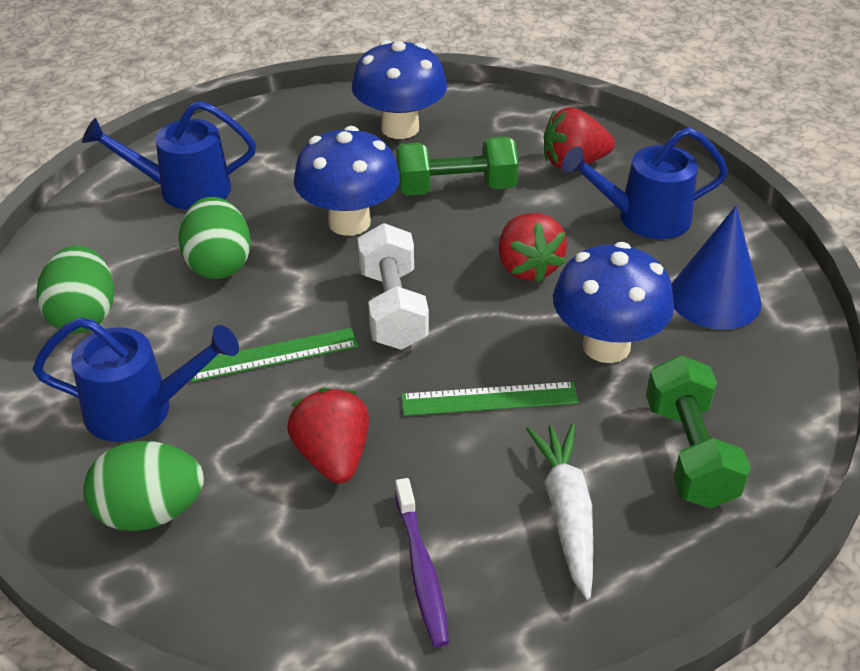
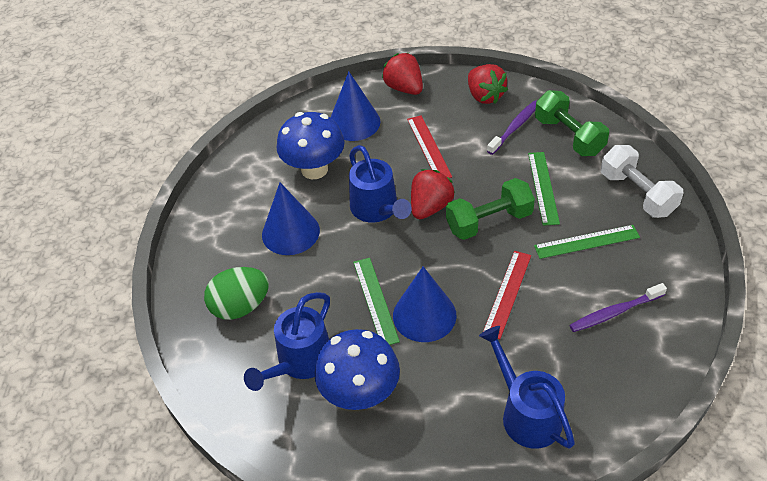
blue cone: [671,206,762,330] = 1 -> [262,182,320,255] [330,71,380,141] [393,266,457,342] = 3
blue mushroom: [294,126,400,236] [352,40,447,139] [553,242,674,363] = 3 -> [277,112,345,179] [315,329,400,410] = 2
green egg: [36,246,114,333] [83,441,204,531] [178,197,251,279] = 3 -> [204,267,269,320] = 1
green ruler: [191,328,358,382] [401,382,579,416] = 2 -> [353,258,400,345] [528,152,560,226] [534,225,640,259] = 3
purple toothbrush: [395,478,450,647] = 1 -> [487,101,537,155] [569,283,667,332] = 2
red ruler: none = 0 -> [407,115,452,178] [483,251,531,339] = 2
white carrot: [526,423,593,600] = 1 -> none = 0

